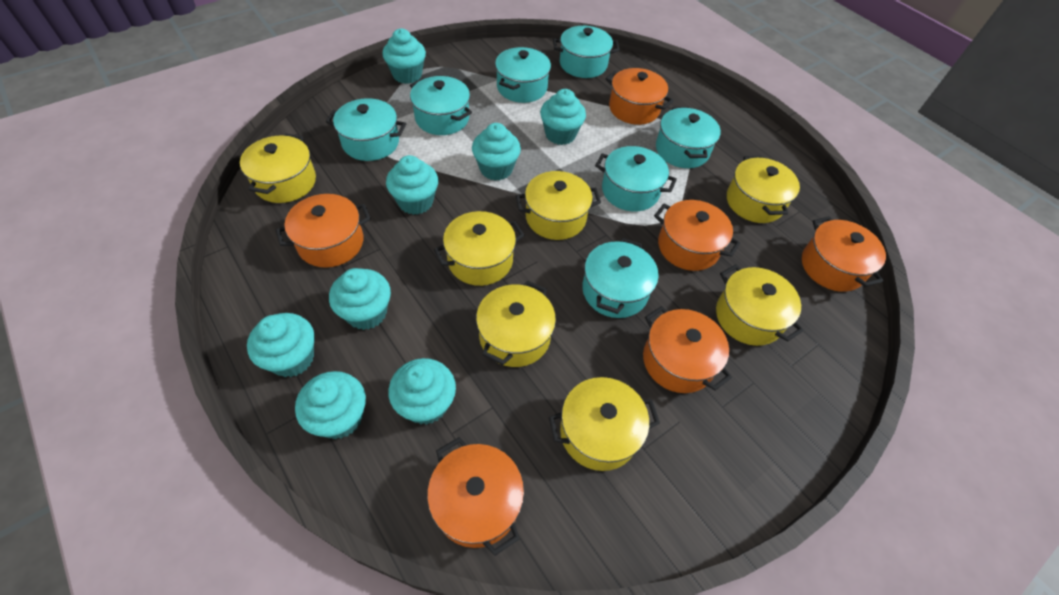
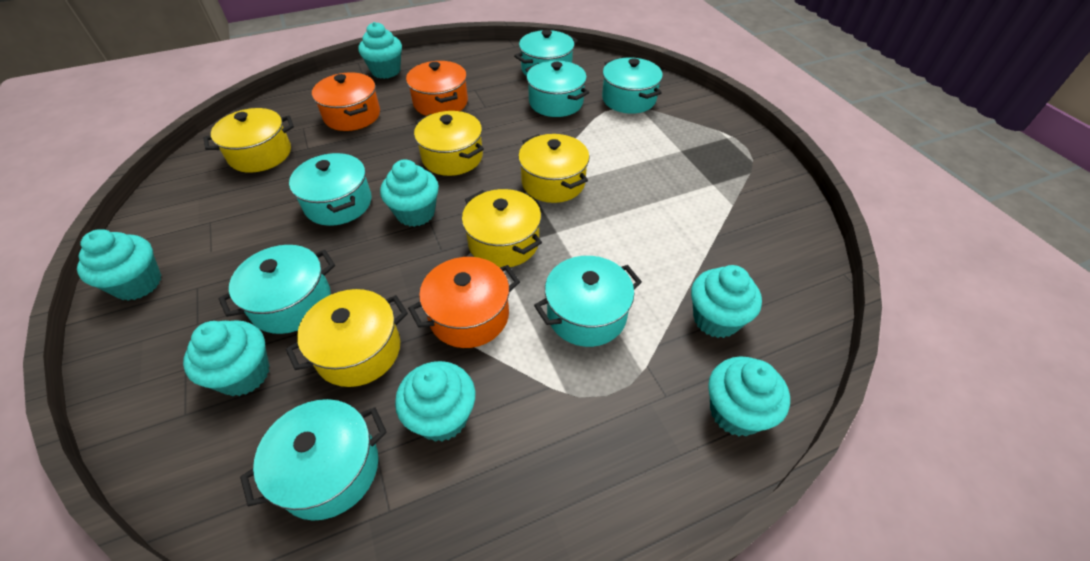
orange pot: [276,194,371,268] [427,437,524,556] [606,68,674,125] [643,306,732,393] [654,200,740,271] [802,216,886,292] = 6 -> [312,72,380,131] [406,61,468,116] [408,257,520,348] = 3
turquoise cupcake: [247,313,315,377] [295,371,366,439] [329,268,391,330] [382,29,426,84] [386,155,438,215] [388,358,456,425] [472,123,521,181] [540,89,586,145] = 8 -> [77,229,162,301] [183,320,270,396] [359,22,402,79] [380,159,439,227] [395,361,475,442] [691,265,762,338] [708,356,790,436] = 7
yellow pot: [240,133,316,203] [434,211,524,286] [476,281,556,367] [515,171,601,240] [549,377,660,471] [716,264,804,346] [727,156,800,223] = 7 -> [203,108,294,173] [286,289,408,387] [414,111,484,176] [462,189,542,268] [518,134,590,203] = 5

